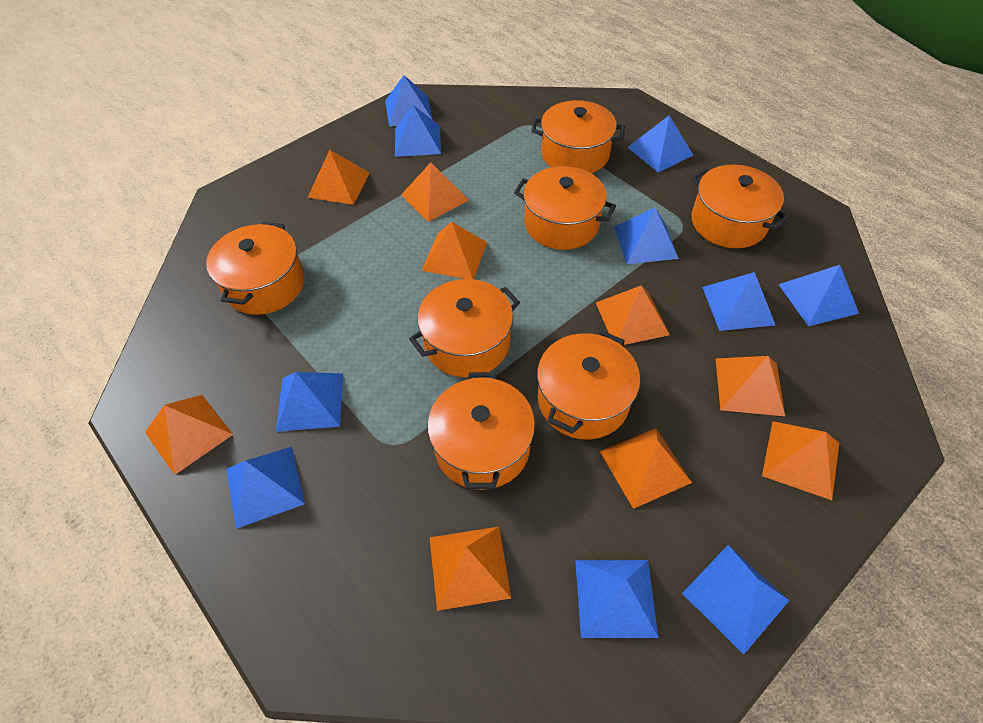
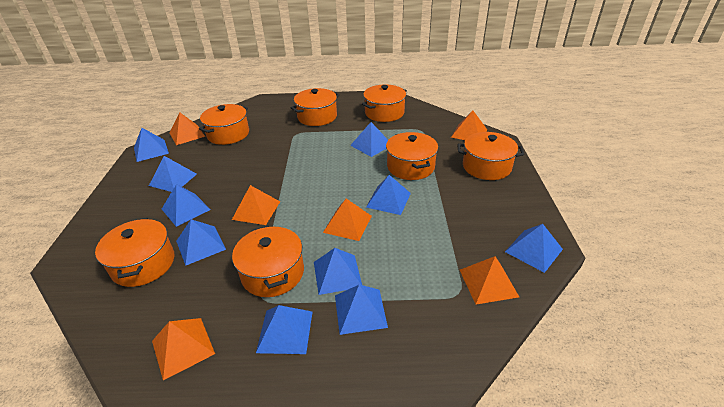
orange pyramid: [145,395,233,475] [308,150,370,205] [401,162,469,222] [422,222,487,279] [430,527,511,611] [596,286,670,345] [600,428,692,509] [716,356,785,416] [762,421,839,500] = 9 -> [152,318,215,380] [170,112,205,145] [232,185,280,225] [323,198,372,241] [451,110,487,140] [460,256,519,305] = 6

